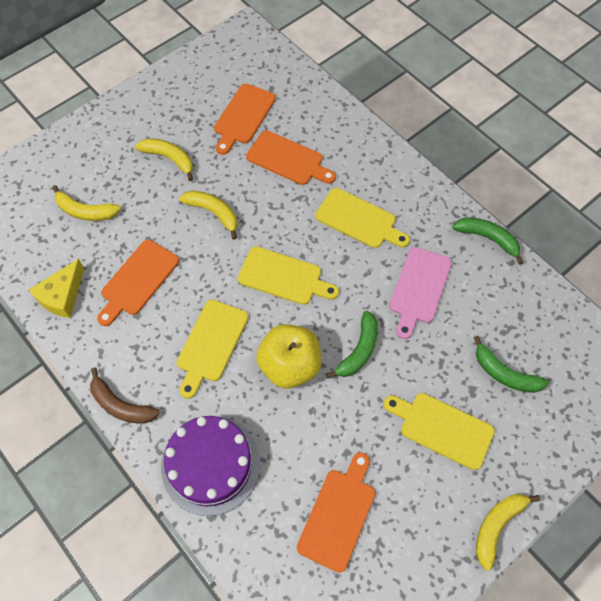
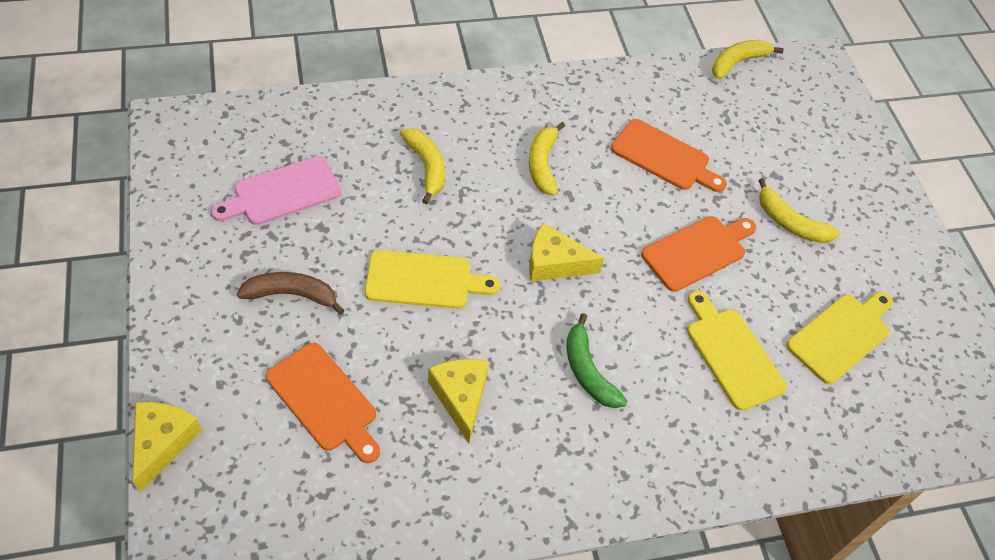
green banana: [326,311,378,379] [452,217,523,264] [474,336,549,393] = 3 -> [567,313,627,408] = 1
orange cutting board: [97,240,179,326] [214,84,276,155] [246,130,336,185] [297,452,375,573] = 4 -> [266,343,380,463] [611,119,727,192] [641,216,756,292] = 3
purple cake: [161,416,260,516] = 1 -> none = 0
yellow apple: [256,324,321,388] = 1 -> none = 0
yellow cheese: [29,259,84,318] = 1 -> [133,402,202,493] [428,359,489,443] [529,223,604,282] = 3
yellow cutting board: [177,299,248,399] [238,246,339,305] [315,188,410,248] [383,393,495,470] = 4 -> [365,250,500,309] [687,291,787,411] [786,292,893,384] = 3

